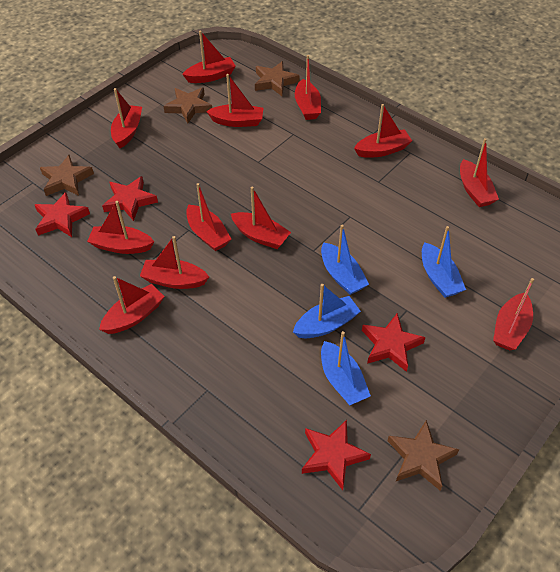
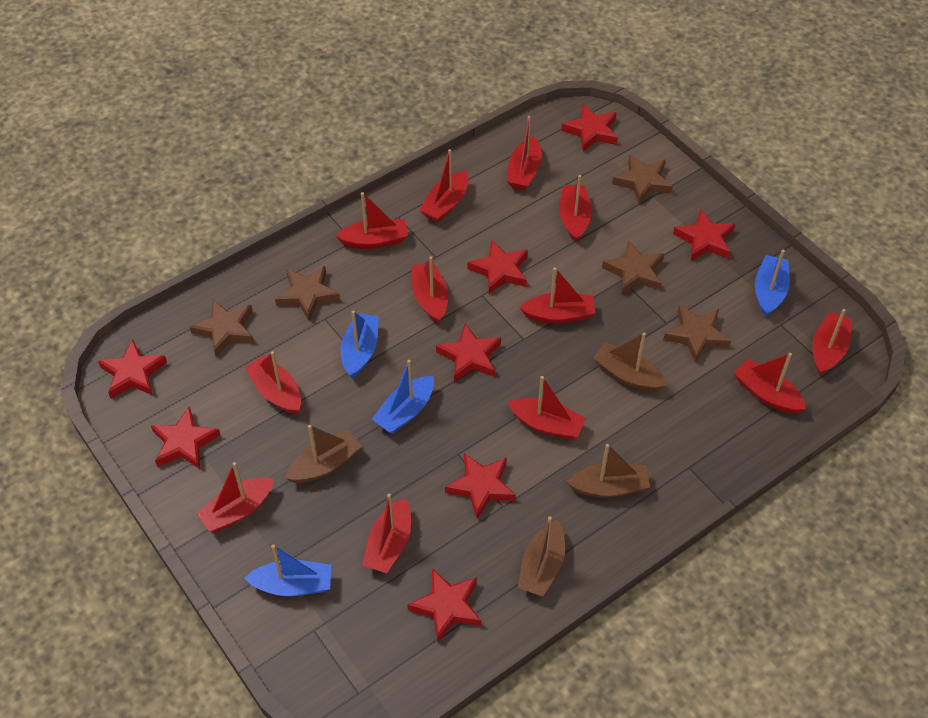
brown boat: none = 0 -> [286,425,362,483] [518,516,565,596] [567,444,650,498] [593,332,667,392] = 4
brown star: [40,155,94,196] [163,87,212,123] [255,61,300,96] [387,420,459,490] = 4 -> [190,300,254,357] [275,266,340,321] [602,240,664,295] [612,154,673,204] [663,305,731,363] = 5
red star: [34,192,90,237] [102,176,158,221] [302,420,371,490] [362,313,425,372] = 4 -> [98,339,167,398] [151,406,221,469] [407,568,481,642] [436,323,501,382] [445,453,516,519] [467,240,528,294] [561,104,618,152] [673,209,735,261] = 8

